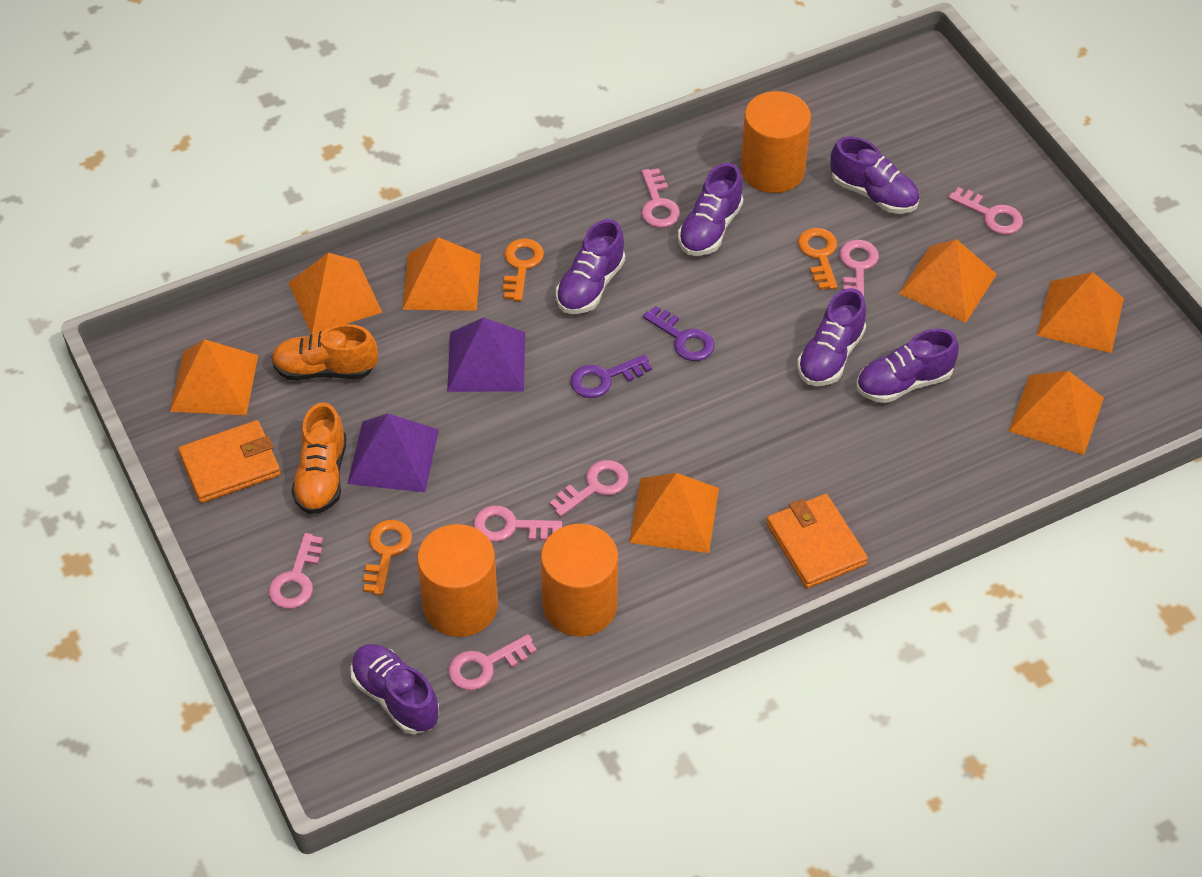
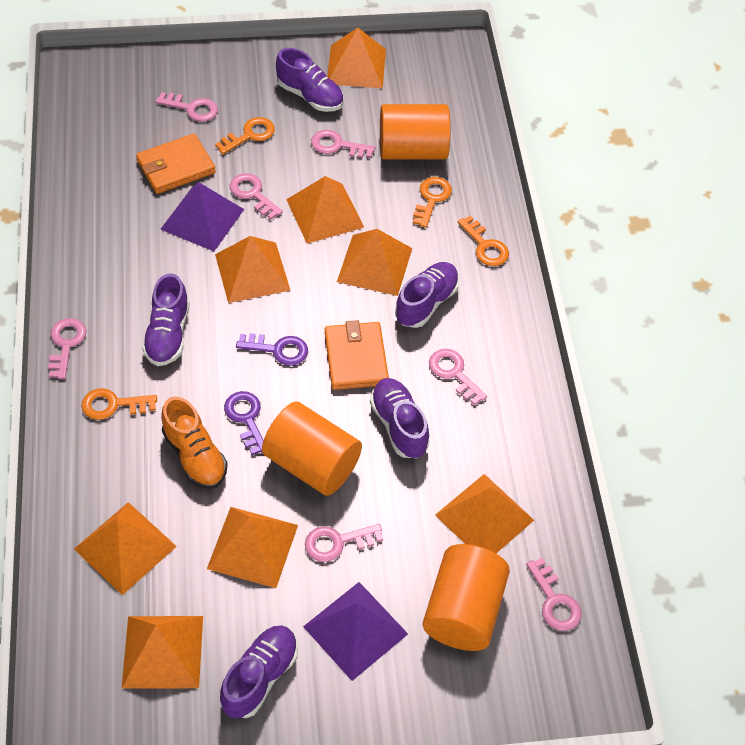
orange key: [363,520,412,596] [503,239,544,301] [798,228,838,290] = 3 -> [81,388,157,420] [215,117,275,154] [413,177,452,228] [458,216,509,266] = 4
orange pyramid: [170,339,258,415] [288,253,382,334] [402,237,481,311] [629,473,719,553] [899,239,997,323] [1009,371,1104,455] [1037,272,1124,353] = 7 -> [74,502,177,595] [122,616,203,689] [207,507,298,588] [215,236,291,303] [286,176,364,244] [327,28,386,88] [337,229,412,296] [435,474,534,553] = 8
orange shoe: [271,324,378,380] [291,402,346,514] = 2 -> [161,396,228,489] = 1
purple shoe: [350,644,439,734] [556,219,625,314] [678,163,743,256] [797,288,866,386] [830,136,920,214] [856,329,959,403] = 6 -> [142,273,190,366] [220,625,298,718] [276,48,343,112] [370,378,430,458] [395,262,459,328] = 5

